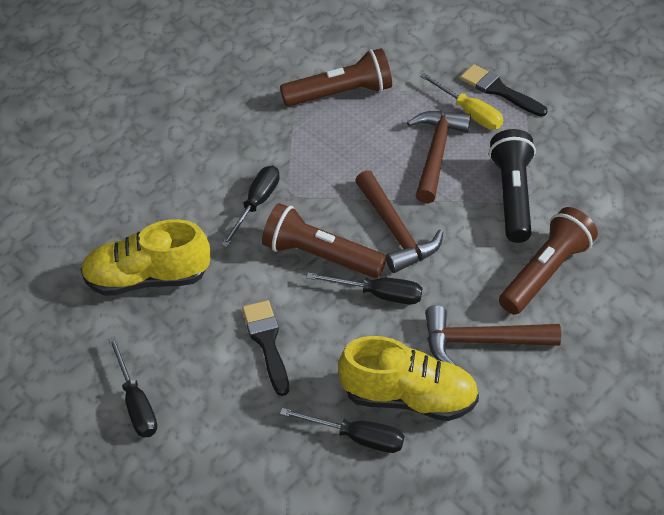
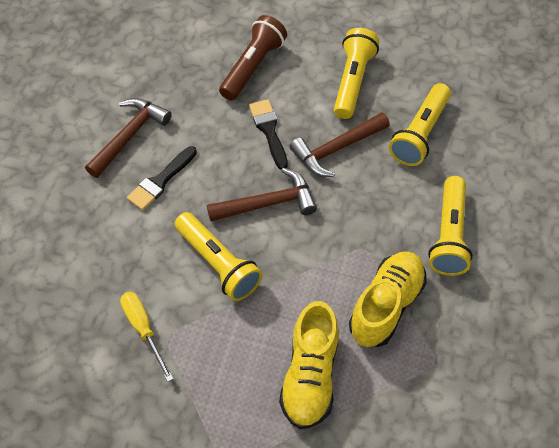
black flashlight: [489,129,536,243] = 1 -> none = 0
black screwdriver: [108,337,157,437] [221,166,280,247] [280,408,404,453] [306,272,422,304] = 4 -> none = 0
brown flashlight: [262,203,387,278] [280,48,392,106] [499,207,598,315] = 3 -> [219,15,287,100] = 1
yellow flashlight: none = 0 -> [174,212,262,301] [334,28,379,119] [389,83,451,166] [428,176,473,276] = 4

